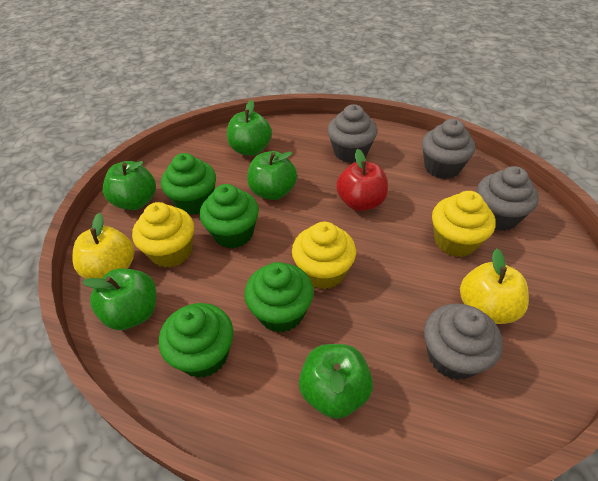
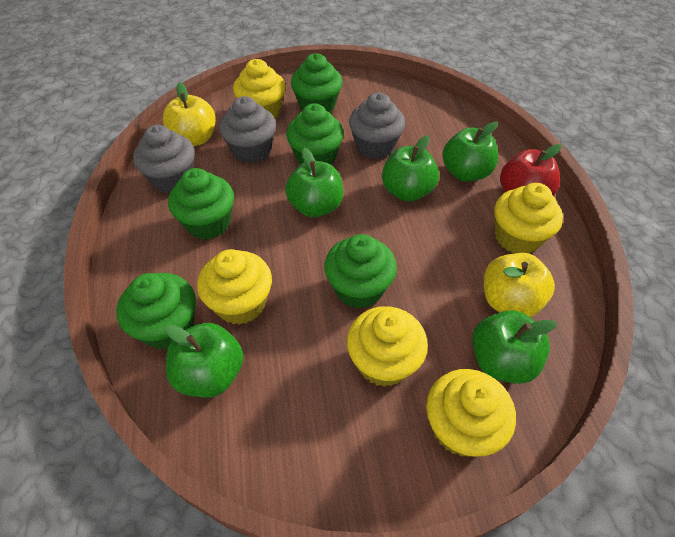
green cupcake: [159,303,233,378] [161,153,216,215] [200,184,259,249] [244,262,314,332] = 4 -> [116,273,196,350] [168,168,234,240] [286,103,344,165] [291,53,342,113] [324,234,397,309] = 5
grey cupcake: [327,104,377,163] [422,119,476,179] [424,303,503,380] [477,166,539,231] = 4 -> [133,124,195,194] [219,96,276,163] [349,92,405,159] = 3
yellow cupcake: [132,202,194,268] [292,222,356,290] [432,191,496,257] = 3 -> [197,249,272,325] [233,59,286,119] [347,306,428,387] [426,369,516,457] [494,183,563,254] = 5

